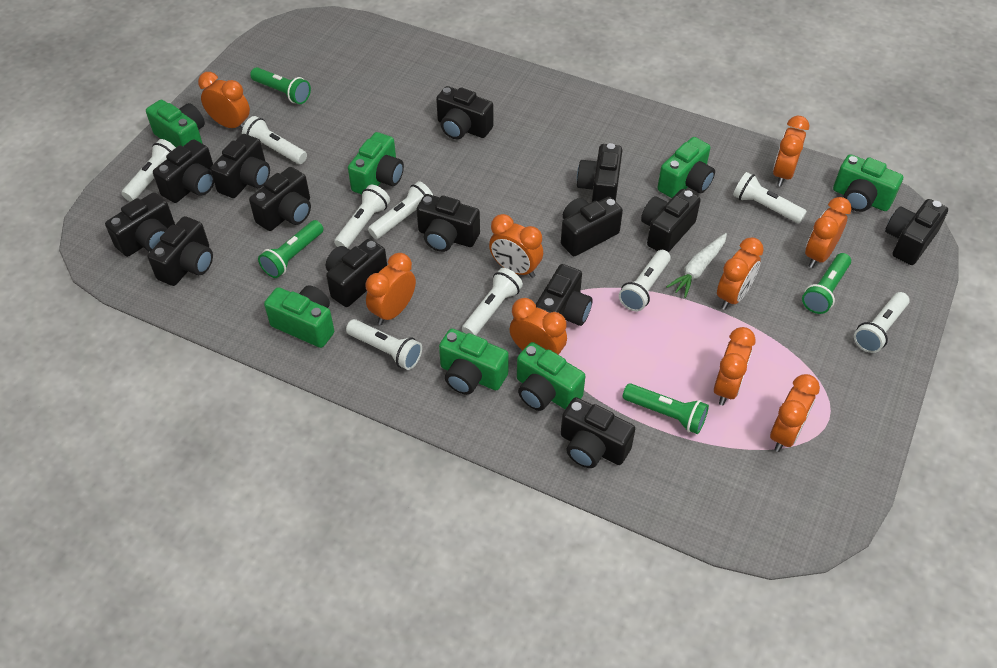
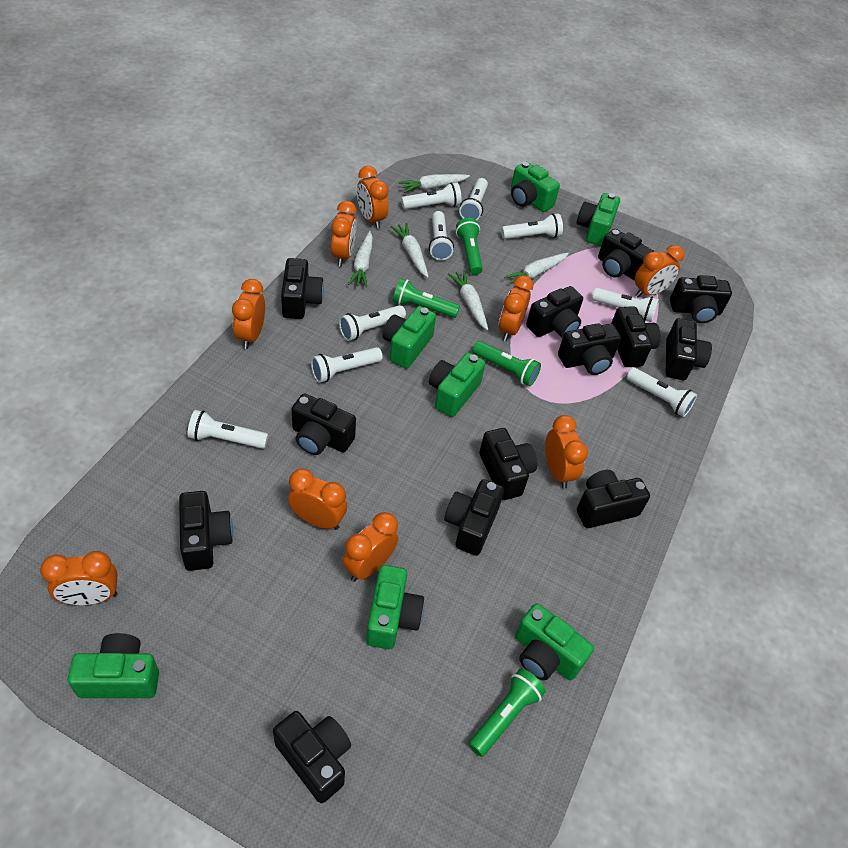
black camera: [105,192,175,257] [147,216,213,286] [153,139,214,203] [210,134,270,198] [249,167,311,231] [326,239,387,307] [416,194,480,252] [436,86,494,139] [536,264,593,326] [561,197,623,256] [561,397,635,468] [577,143,622,202] [641,189,701,253] [885,199,948,265] = 14 -> [179,491,233,571] [273,711,351,803] [281,258,324,319] [292,393,356,455] [444,479,504,556] [479,428,537,500] [526,286,583,338] [558,323,621,375] [577,470,650,528] [598,229,654,281] [611,306,661,367] [666,318,712,380] [670,275,732,323] = 13
white carrot: [666,233,727,298] = 1 -> [348,231,373,287] [390,223,429,278] [398,174,470,193] [448,270,488,330] [504,253,569,283] = 5

